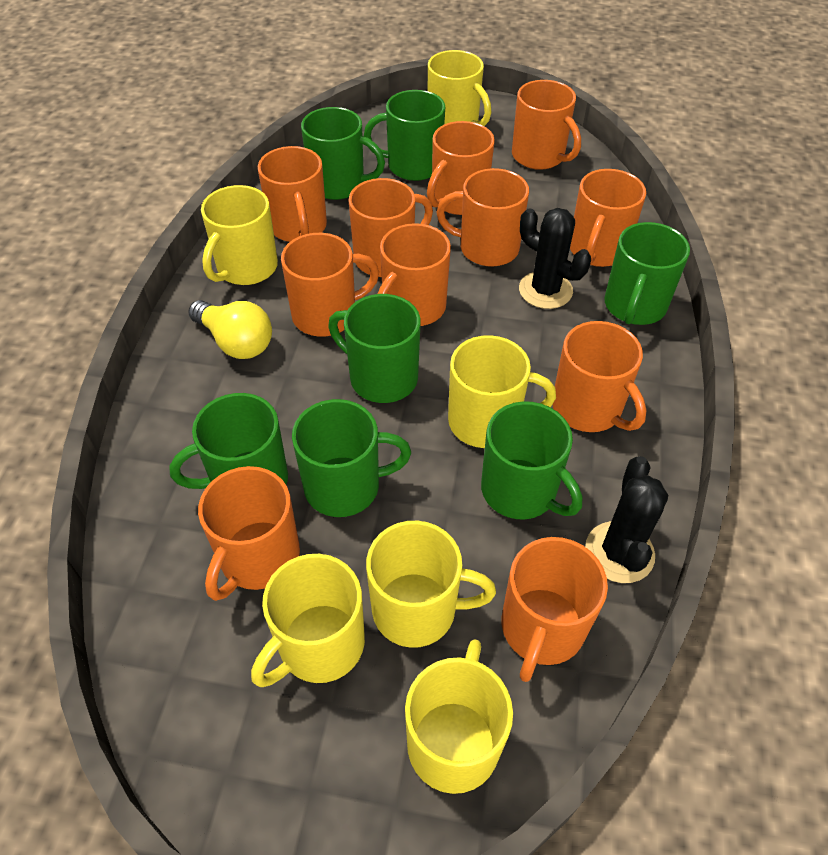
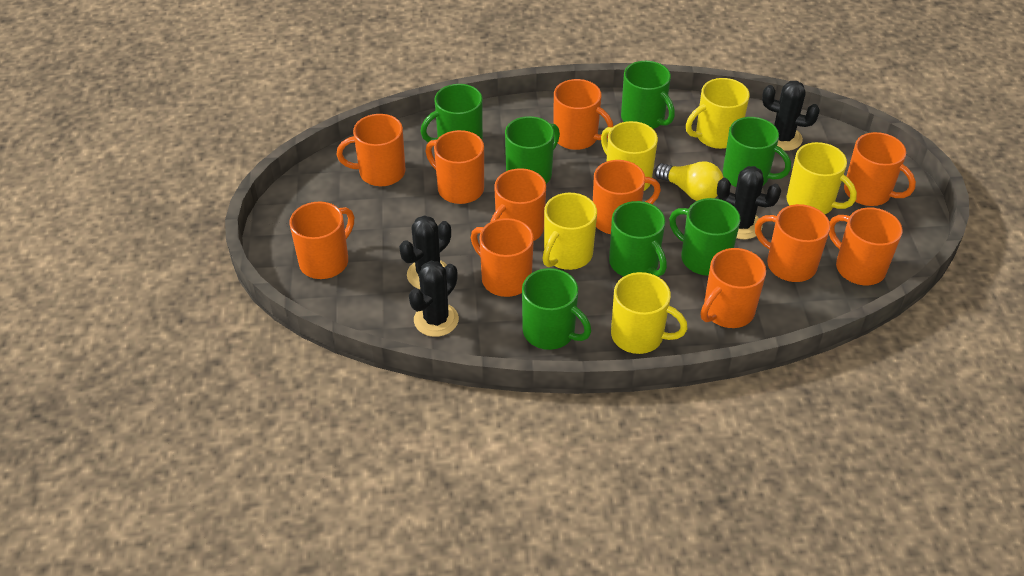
black cactus: [519,208,591,309] [585,456,668,583] = 2 -> [399,215,451,289] [409,261,459,337] [717,166,781,239] [762,81,820,151] = 4
yellow mug: [201,185,278,285] [251,554,365,687] [366,521,496,648] [405,639,513,794] [428,50,491,126] [448,335,556,448] = 6 -> [542,193,597,270] [601,121,658,191] [611,272,688,354] [686,78,750,149] [787,142,857,214] = 5

